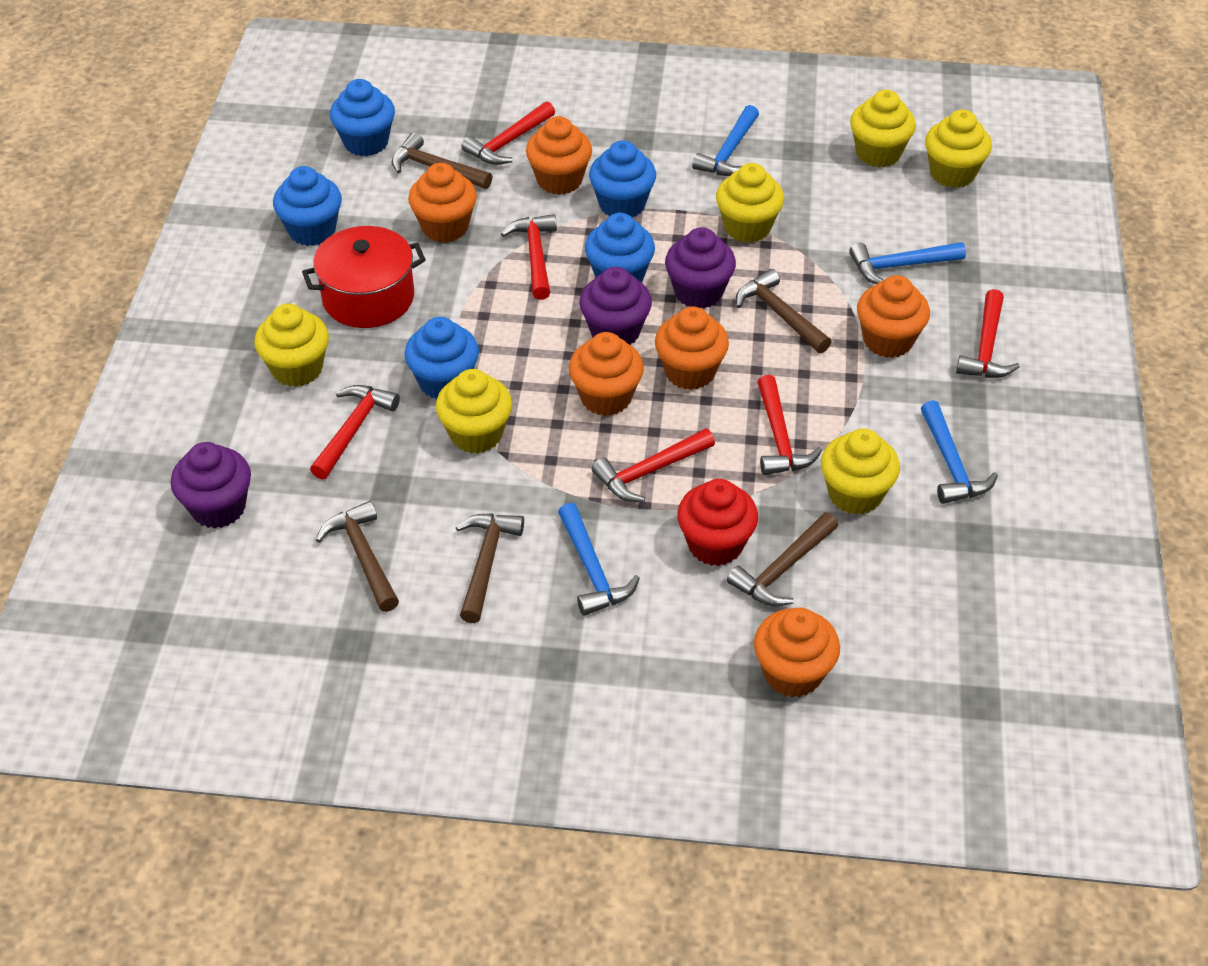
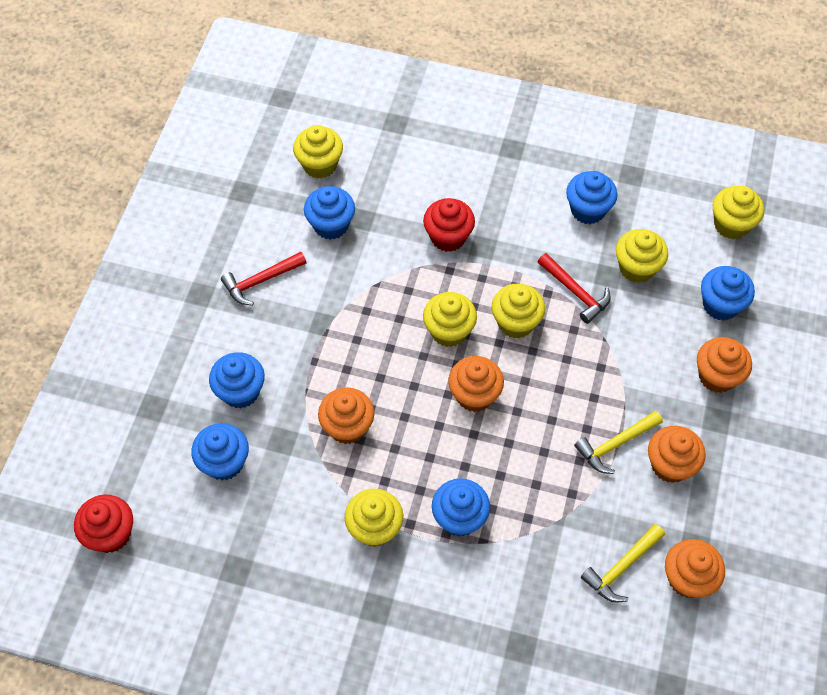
blue cupcake: [273,166,342,246] [330,79,395,156] [404,317,479,399] [585,213,655,282] [589,140,656,218] = 5 -> [191,423,249,480] [209,352,265,409] [304,186,355,240] [432,478,490,537] [566,171,617,224] [701,266,755,321] = 6
blue hammer: [558,503,640,616] [692,105,759,176] [849,242,966,284] [921,400,998,504] = 4 -> none = 0
brown hammer: [316,501,399,612] [391,132,492,189] [456,513,524,623] [727,512,838,606] [736,269,831,353] = 5 -> none = 0
orange cupcake: [408,163,477,242] [526,116,592,195] [569,332,644,416] [655,307,729,390] [754,608,840,698] [857,275,930,358] = 6 -> [318,387,374,444] [448,356,504,412] [648,426,706,483] [665,539,725,598] [697,337,752,393] = 5
purple cupcake: [171,442,251,529] [579,267,652,345] [665,227,736,309] = 3 -> none = 0
red cupcake: [677,479,758,566] = 1 -> [74,495,133,553] [423,198,475,252] = 2
red hammer: [310,385,400,480] [461,101,555,165] [501,214,557,300] [592,428,715,502] [757,375,822,475] [956,289,1020,378] = 6 -> [221,252,307,305] [538,253,611,324] = 2
red pot: [302,226,426,328] = 1 -> none = 0
yellow hammer: none = 0 -> [574,411,663,474] [581,524,665,603] = 2

